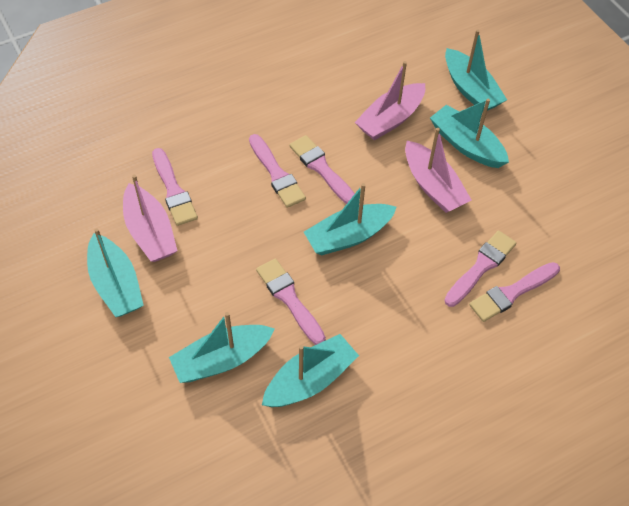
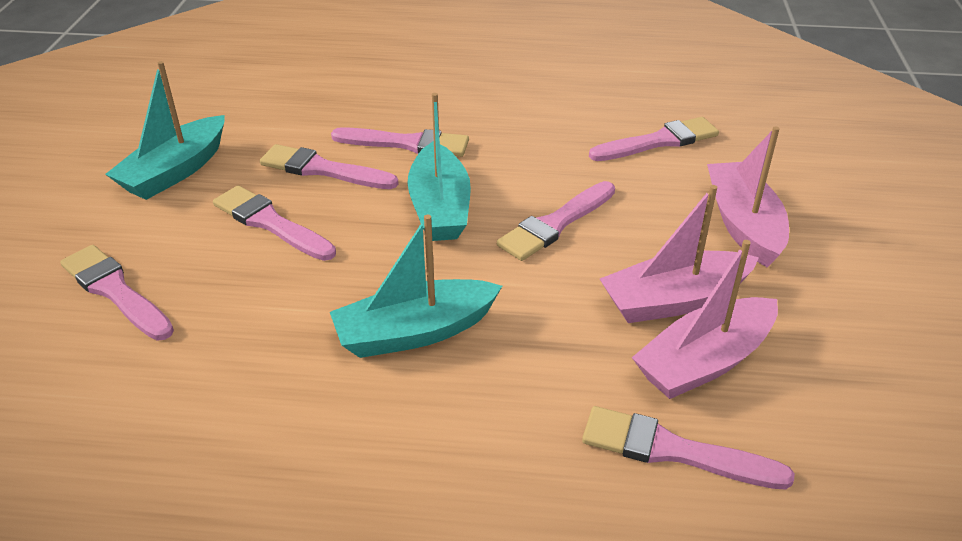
pink brush: [152,148,198,226] [249,134,306,208] [256,258,326,345] [289,135,355,204] [444,231,517,307] [469,262,560,322] = 6 -> [60,245,174,341] [213,185,336,261] [260,144,399,189] [331,127,469,157] [497,181,615,261] [582,406,795,490] [589,117,719,161] = 7
turquoise boat: [87,228,144,317] [169,312,275,383] [262,334,359,407] [304,183,397,255] [430,99,509,168] [445,30,507,113] = 6 -> [105,61,225,200] [330,215,502,358] [407,93,471,241] = 3

